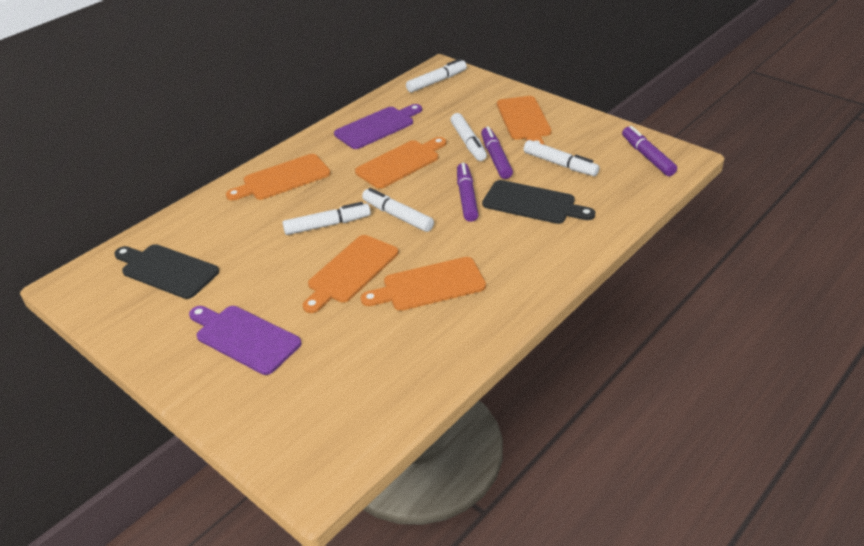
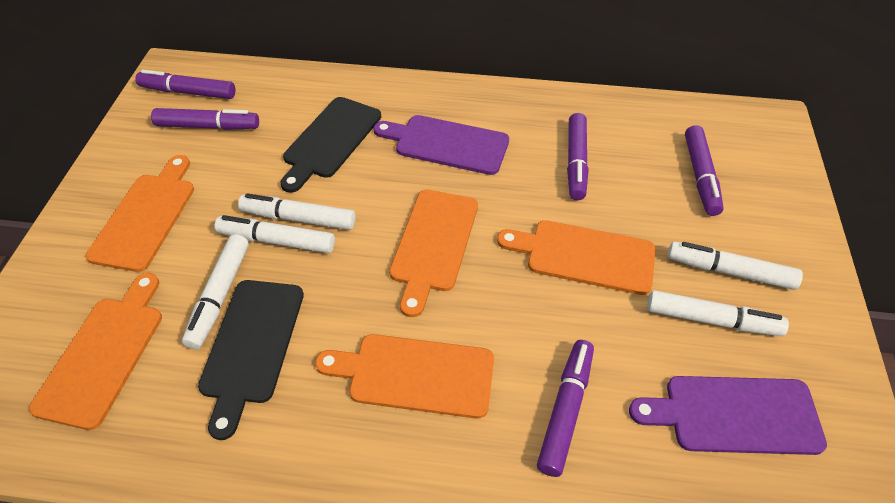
purple marker: [457,162,479,222] [481,126,513,179] [622,126,677,176] = 3 -> [135,70,235,99] [151,108,259,130] [537,340,594,477] [567,113,589,200] [685,125,724,216] = 5

